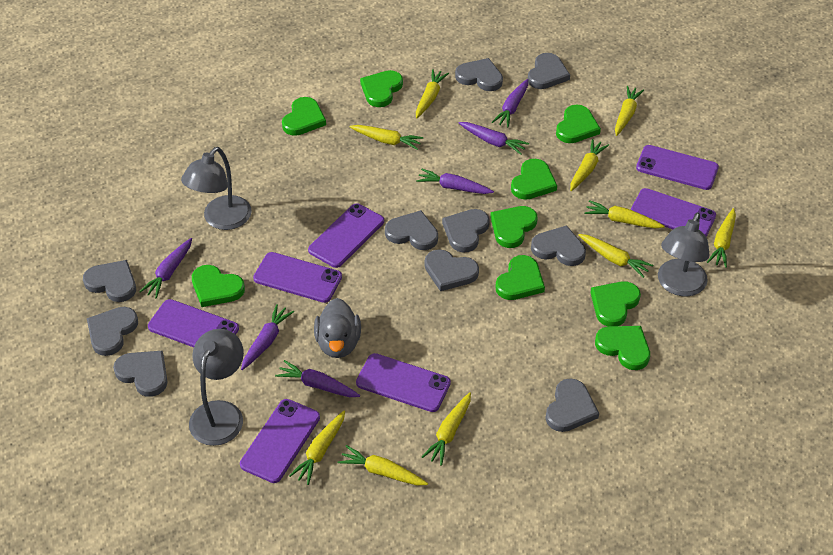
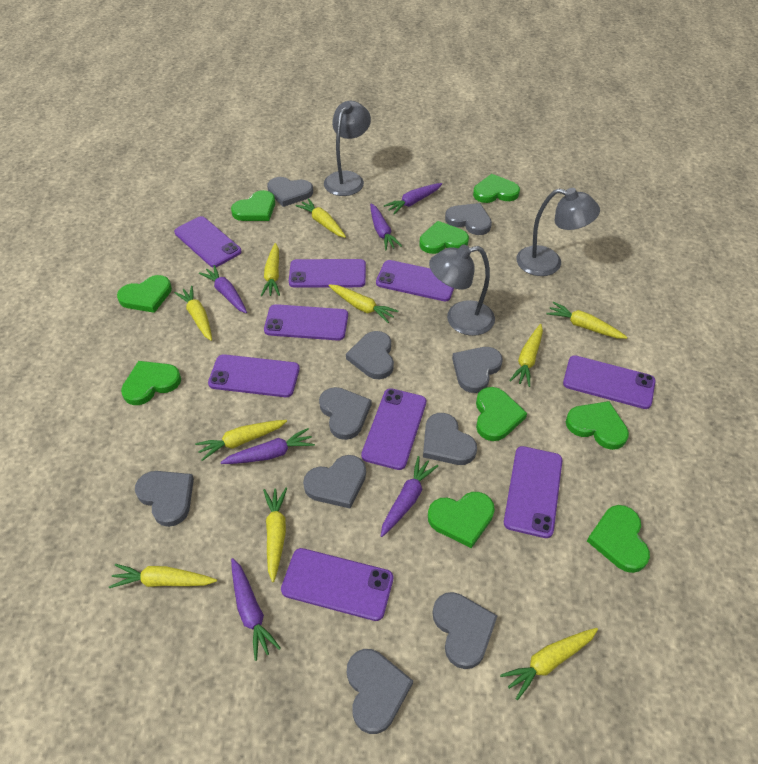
grey duck: [314,298,361,358] = 1 -> none = 0
purple phone: [148,299,239,347] [240,399,320,483] [253,252,342,303] [308,203,384,268] [356,353,451,412] [631,188,716,237] [636,145,719,190] = 7 -> [174,216,242,268] [208,354,300,397] [264,304,348,341] [281,548,393,621] [289,259,366,287] [361,388,426,470] [376,260,454,301] [504,446,563,538] [563,355,656,409] = 9

